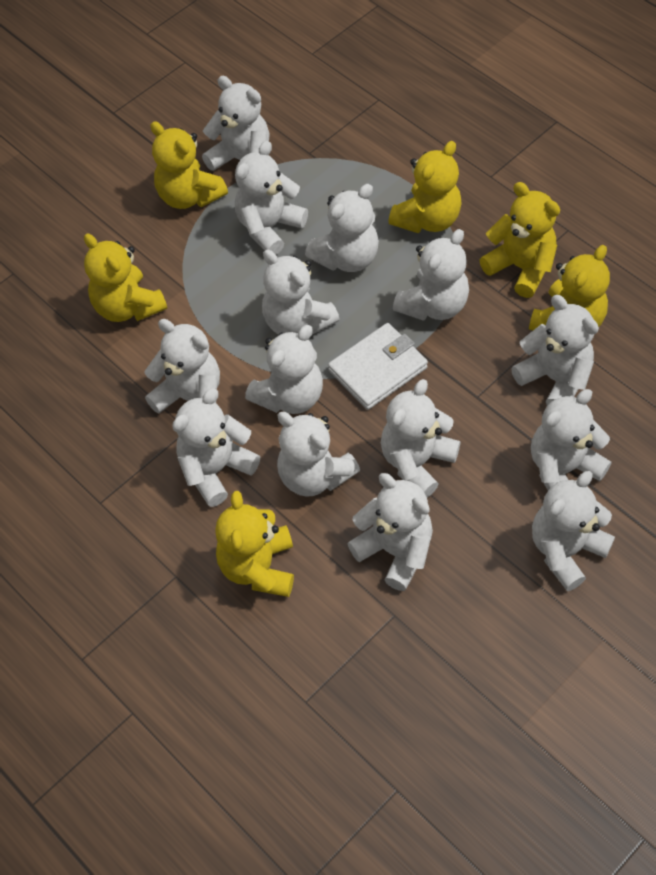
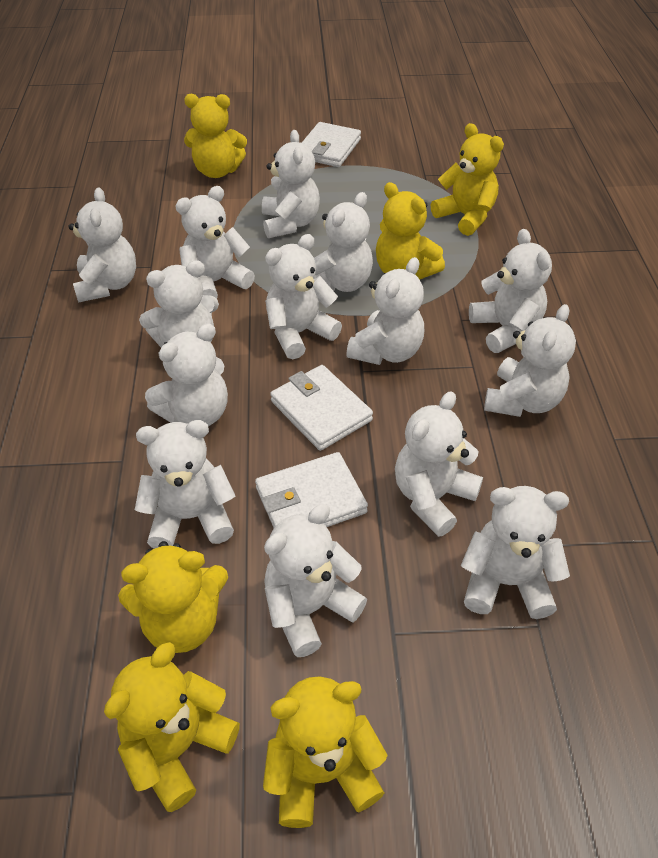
white wallet: [328,323,428,410] = 1 -> [255,452,368,528] [270,365,373,451] [302,122,361,167] = 3

